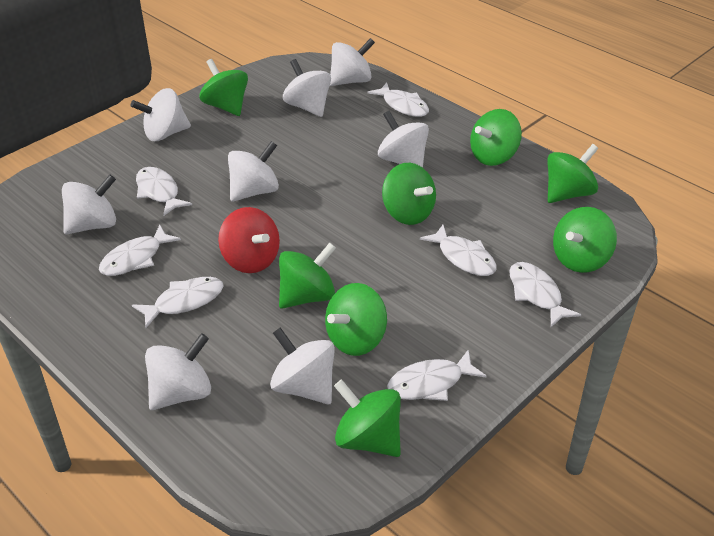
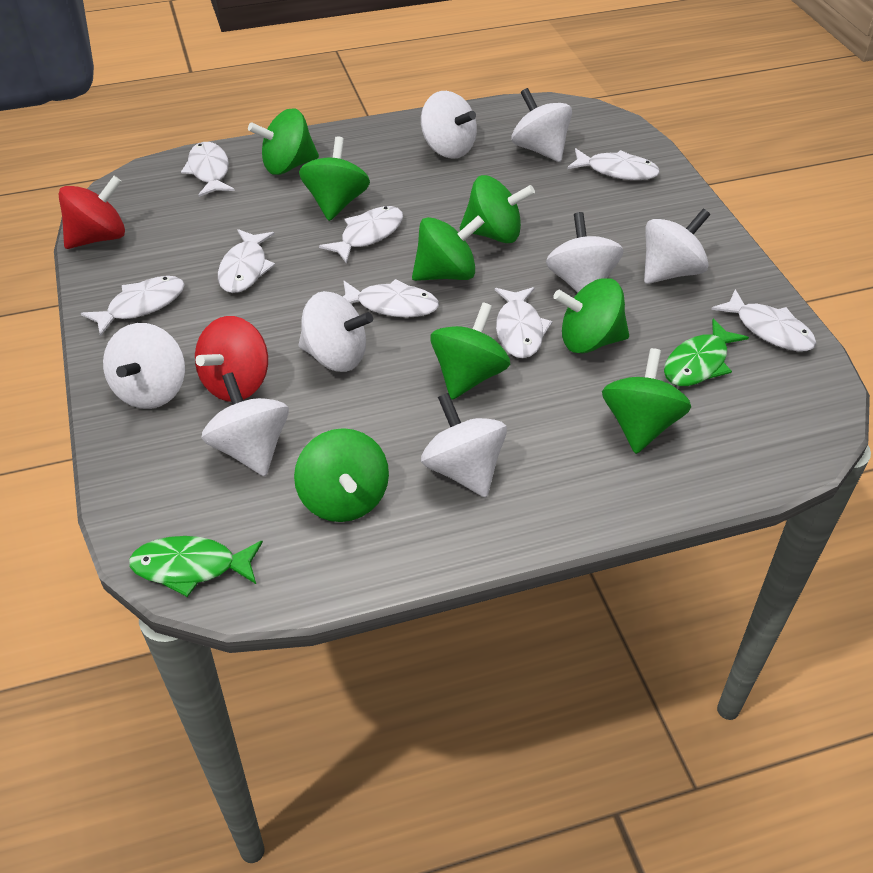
green fish: none = 0 -> [129,536,263,597] [664,319,749,386] = 2
red spinning top: [218,207,280,273] = 1 -> [59,176,125,249] [195,316,268,402] = 2
white fish: [99,225,181,276] [132,277,224,328] [136,167,192,216] [367,82,429,117] [387,349,487,401] [420,225,496,276] [509,262,581,327] = 7 -> [81,276,185,337] [181,142,235,197] [218,229,275,293] [319,206,403,264] [343,279,439,318] [495,287,553,358] [567,148,660,180] [711,289,816,352] = 8

